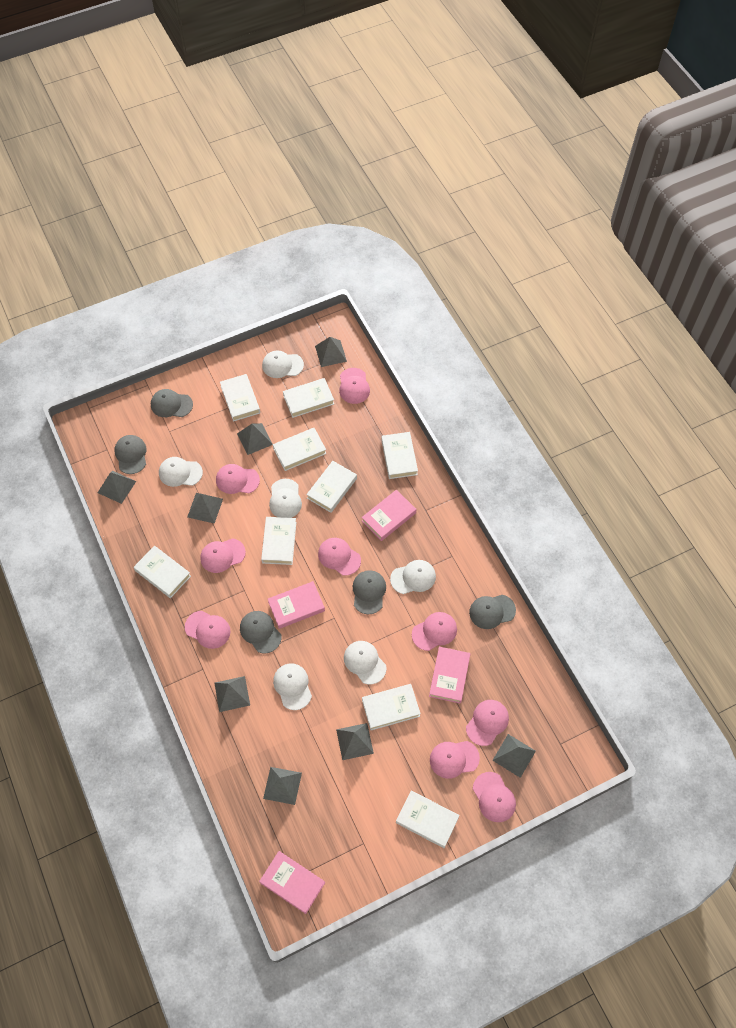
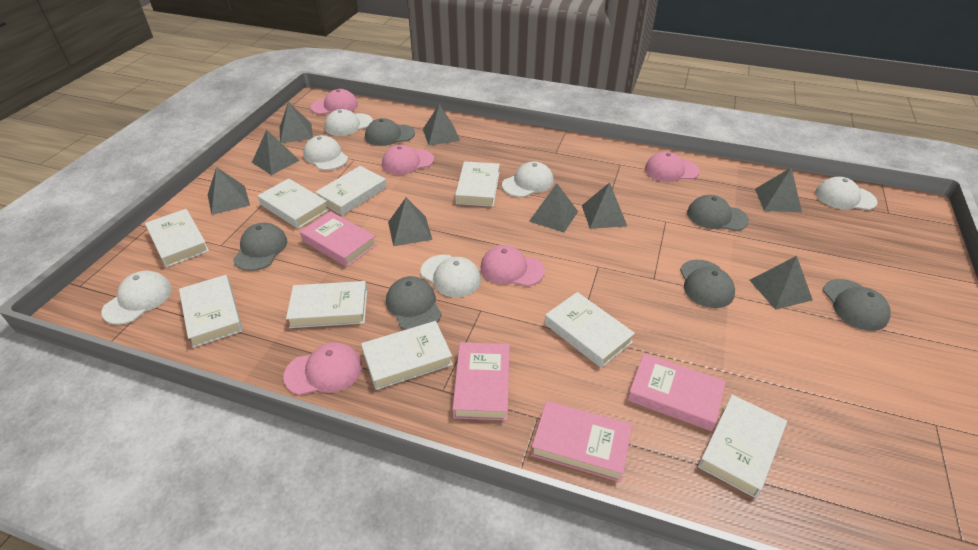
grey cap: [114,435,146,474] [151,389,193,417] [240,611,282,653] [353,570,386,614] [469,595,516,629] = 5 -> [233,223,287,271] [365,118,415,146] [386,276,442,330] [680,260,735,308] [687,195,749,231] [823,279,890,331] = 6
grey pyramid: [98,471,136,504] [187,493,223,524] [214,676,250,712] [237,423,273,455] [263,767,302,805] [315,337,347,367] [336,723,374,760] [492,734,536,778] = 8 -> [208,167,250,215] [252,130,300,175] [280,102,313,143] [388,198,432,246] [423,104,460,145] [529,184,578,232] [582,182,627,229] [749,256,813,310] [755,167,802,212] = 9
pink cap: [185,611,231,649] [200,538,246,573] [216,464,260,494] [318,538,361,576] [339,368,370,404] [412,612,457,651] [430,741,480,779] [466,700,509,746] [473,772,516,822] = 9 -> [283,342,362,395] [311,89,358,114] [382,145,434,175] [480,245,545,286] [645,151,700,182] = 5

